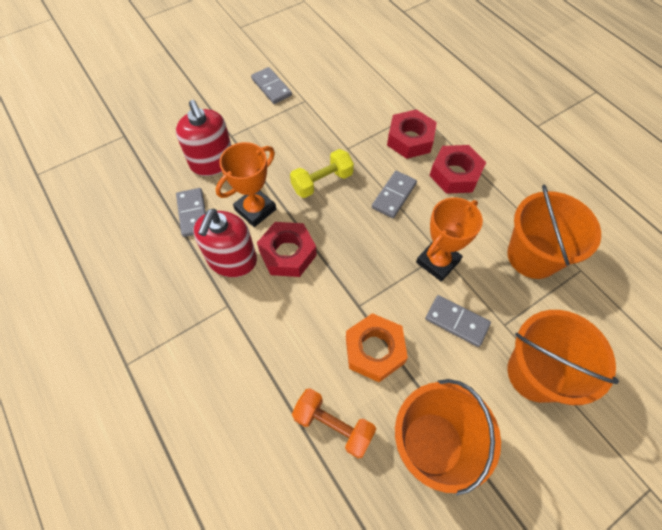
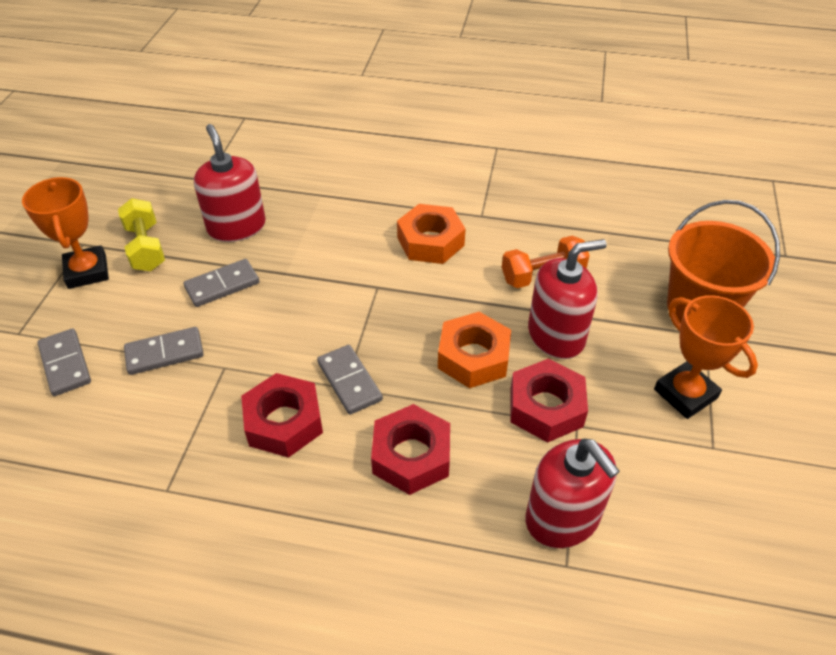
orange bucket: [395,379,501,496] [507,184,601,279] [508,310,619,405] = 3 -> [667,200,780,322] = 1
orange nut: [346,313,408,382] = 1 -> [397,204,466,264] [438,312,511,388] = 2
red soap dispenser: [176,100,231,176] [193,209,257,277] = 2 -> [194,124,266,242] [526,438,620,548] [528,239,607,359] = 3

